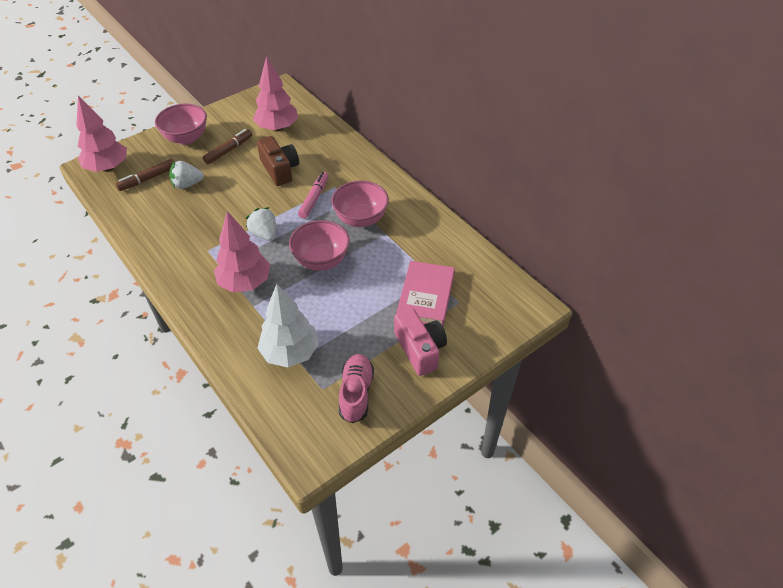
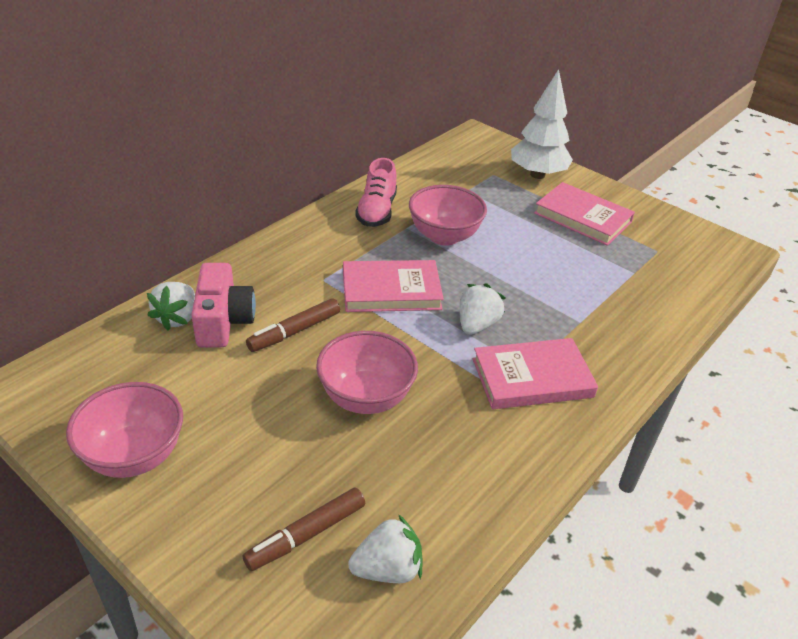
brown camera: [257,136,299,186] = 1 -> none = 0
pink book: [396,261,455,326] = 1 -> [343,260,444,312] [473,338,598,409] [534,182,635,246] = 3
pink marker: [298,172,329,219] = 1 -> none = 0
pink tree: [76,95,127,172] [214,211,270,292] [253,56,298,132] = 3 -> none = 0
white strawberry: [169,161,204,189] [245,207,276,241] = 2 -> [147,282,195,331] [348,514,423,583] [460,283,505,335] = 3

